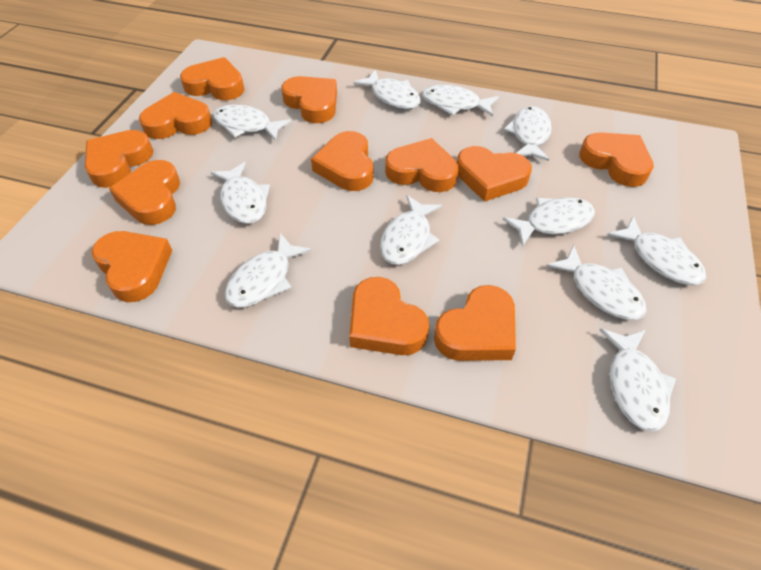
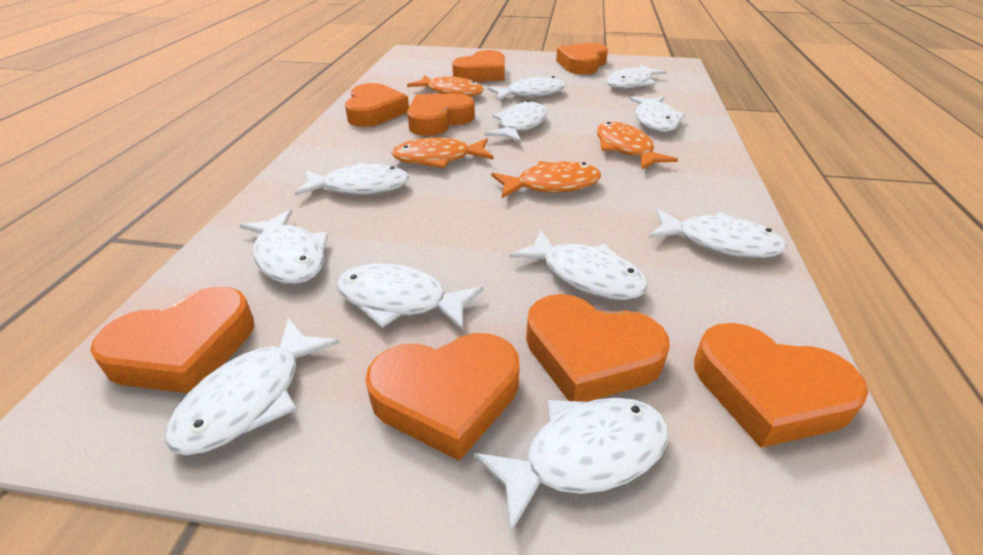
orange fish: none = 0 -> [392,137,493,168] [407,75,484,97] [491,161,601,198] [597,122,678,170] = 4
orange heart: [85,130,153,188] [92,231,172,302] [109,160,180,225] [139,92,212,139] [180,57,245,100] [281,76,337,123] [311,131,374,191] [349,277,429,355] [385,138,459,192] [434,285,516,361] [457,146,532,202] [579,132,654,187] = 12 -> [90,287,254,393] [345,83,409,127] [365,333,519,461] [407,93,475,136] [452,50,505,82] [526,294,670,402] [556,43,608,75] [694,323,868,448] = 8

